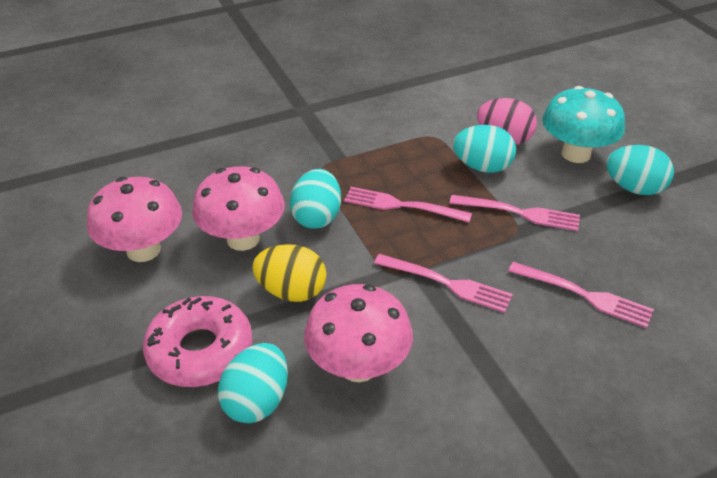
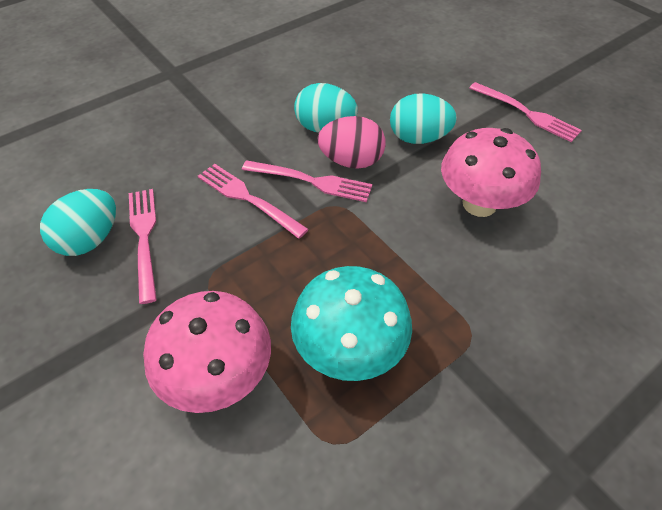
pink donut: [143,296,253,387] = 1 -> none = 0
pink mushroom: [87,177,182,262] [192,166,285,251] [304,284,413,382] = 3 -> [143,291,271,413] [441,128,541,217] = 2
turquoise egg: [218,343,288,423] [290,169,341,229] [453,125,516,173] [606,145,674,195] = 4 -> [40,189,116,256] [294,83,358,132] [390,93,457,144] = 3
yellow egg: [252,244,327,302] = 1 -> none = 0

